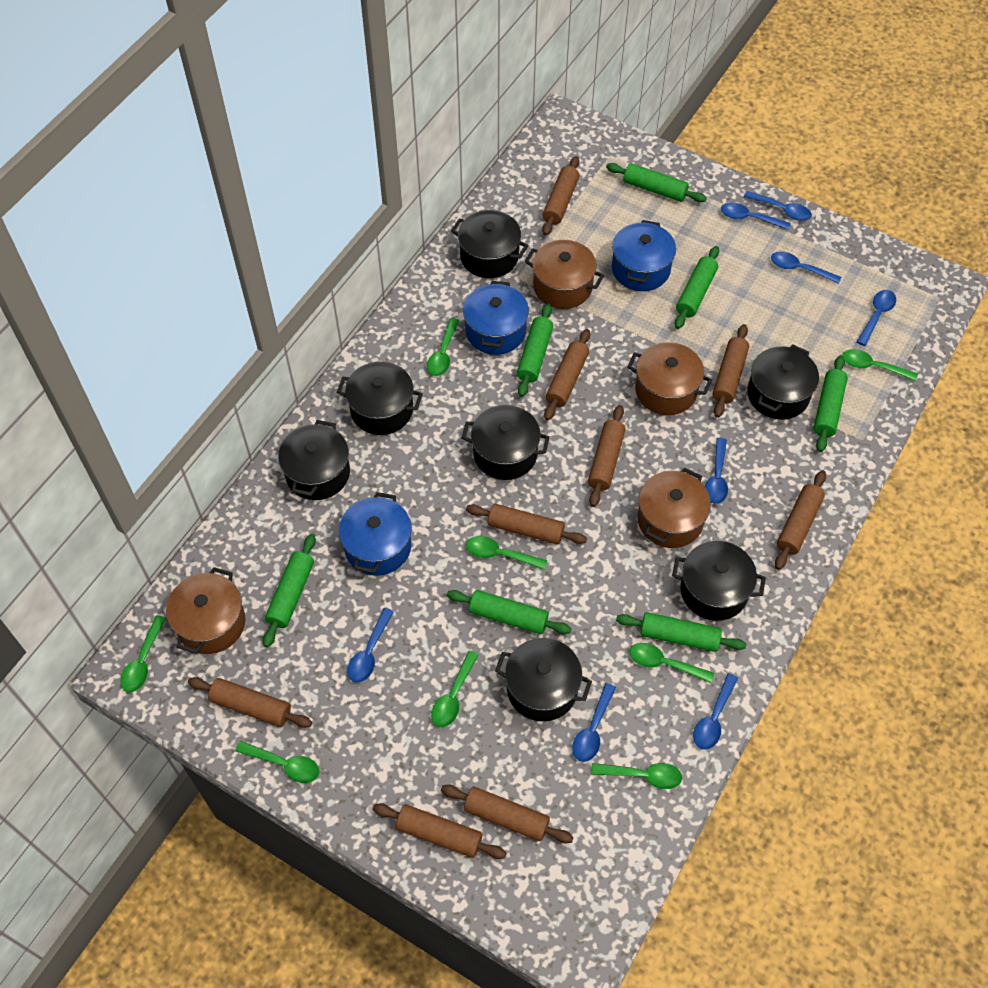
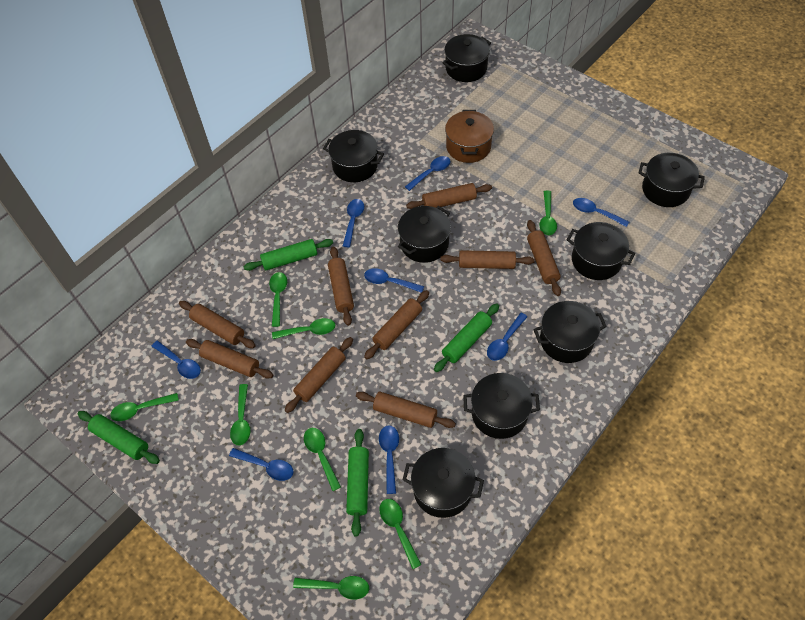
black pot: [278,420,350,500] [337,361,423,435] [451,210,528,278] [462,405,550,480] [495,638,592,721] [672,541,766,621] [747,344,819,420] = 7 -> [323,130,384,182] [398,206,451,263] [403,448,484,518] [443,34,491,82] [463,373,540,439] [533,301,607,363] [567,222,635,280] [638,153,705,207] = 8
blue pot: [339,492,412,576] [463,281,529,355] [612,220,676,291] = 3 -> none = 0
brown pot: [166,567,245,654] [525,240,604,309] [627,342,712,415] [638,467,711,548] = 4 -> [445,110,494,163] = 1
green rolling pin: [263,534,316,647] [447,590,572,634] [517,304,553,397] [606,163,707,202] [616,612,746,652] [675,246,719,329] [814,355,848,452] = 7 -> [77,411,160,464] [243,239,333,271] [346,429,369,537] [434,303,499,372] = 4

